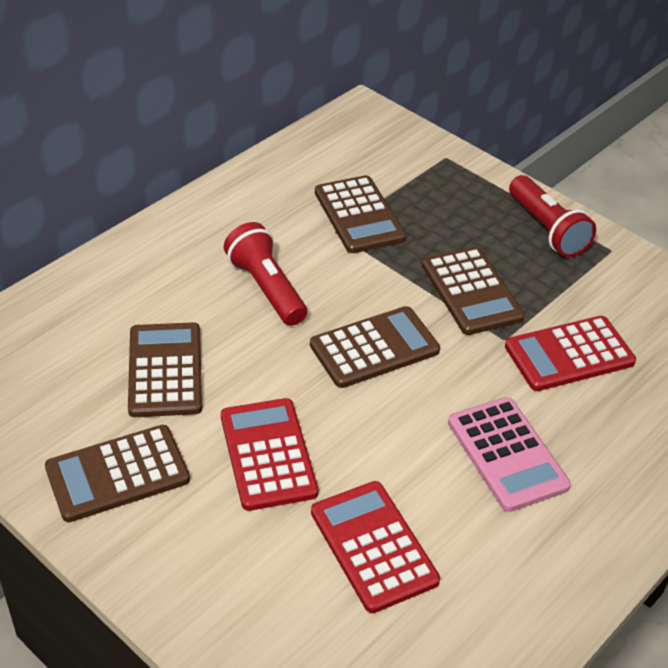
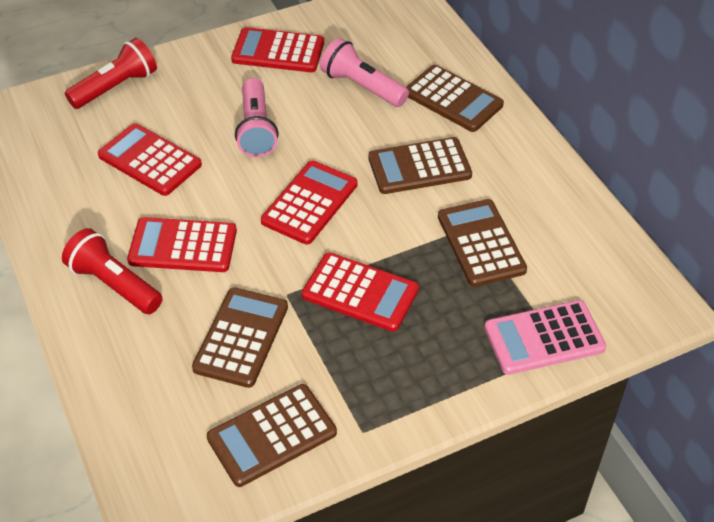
pink flashlight: none = 0 -> [235,78,279,157] [320,38,409,107] = 2
red calculator: [221,398,318,511] [311,481,440,613] [505,316,636,391] = 3 -> [98,123,202,196] [127,217,237,272] [231,27,324,72] [261,161,357,245] [302,252,419,332] = 5

